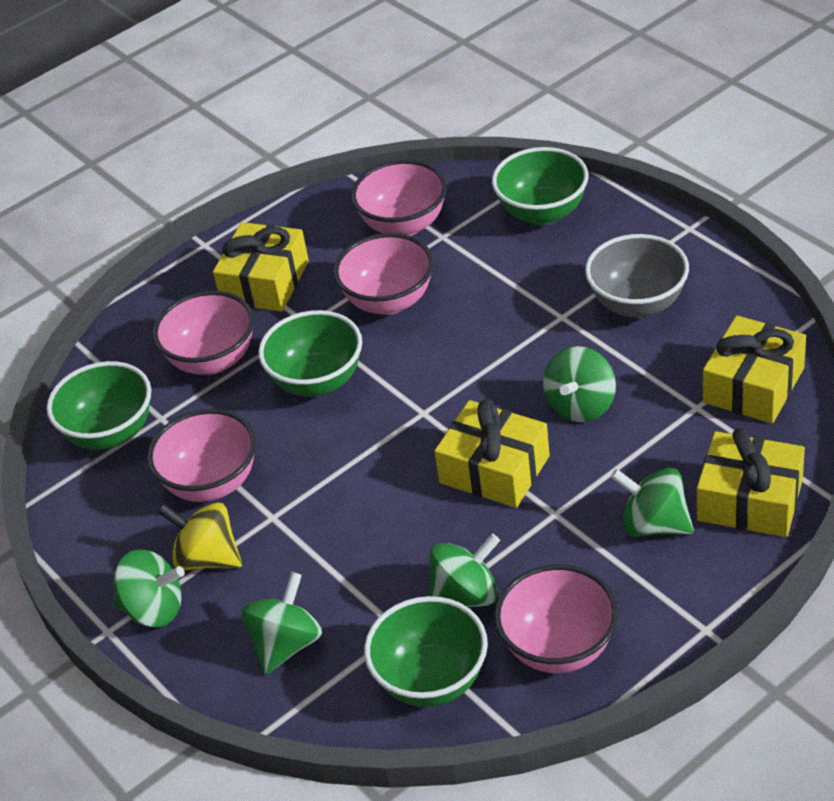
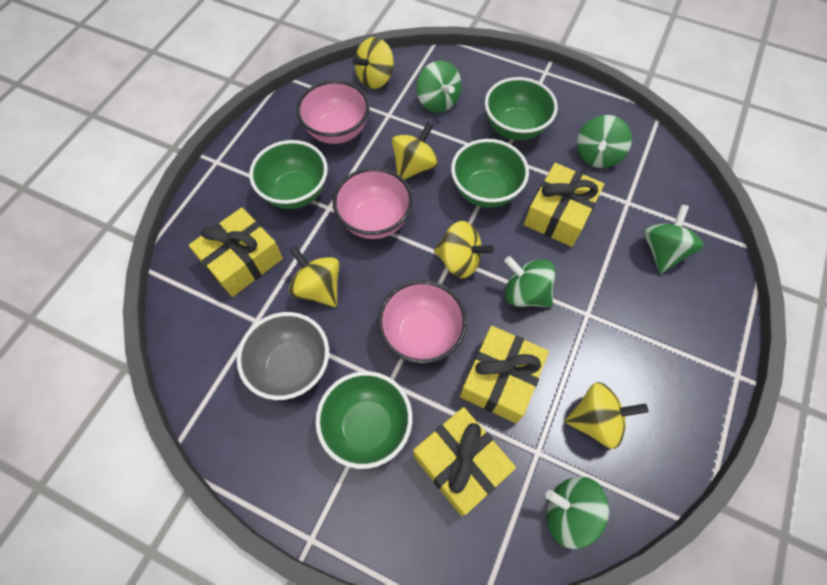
pink bowl: [147,409,256,502] [153,291,254,375] [334,233,434,315] [351,160,447,236] [495,565,618,673] = 5 -> [296,80,370,144] [333,167,413,239] [378,280,467,364] = 3
yellow spinning top: [158,502,242,570] = 1 -> [289,246,339,307] [352,37,394,89] [392,122,438,180] [434,221,494,278] [565,382,648,449] = 5

